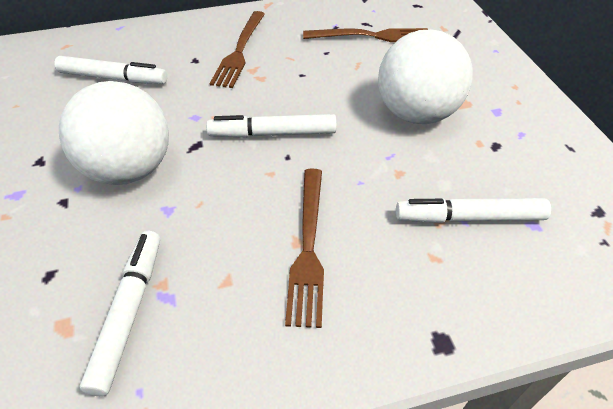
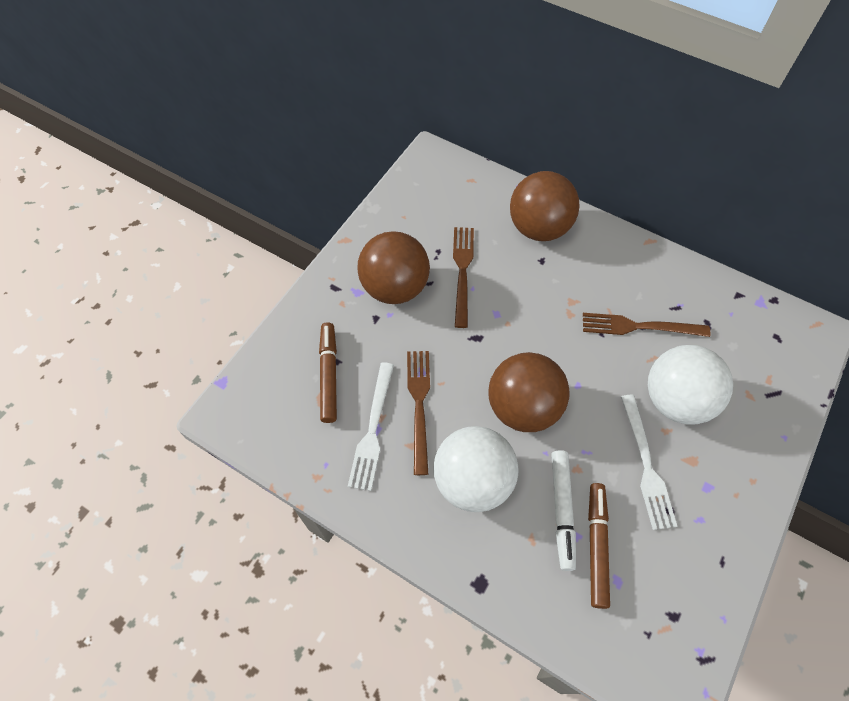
brown ball: none = 0 -> [357,231,430,304] [488,352,570,432] [510,171,580,241] = 3
brown marker: none = 0 -> [319,323,337,423] [588,483,610,609] = 2
white fork: none = 0 -> [348,362,394,491] [621,395,678,530] = 2
white marker: [54,56,167,84] [80,231,160,396] [206,114,337,138] [396,198,551,223] = 4 -> [551,450,576,571] = 1

